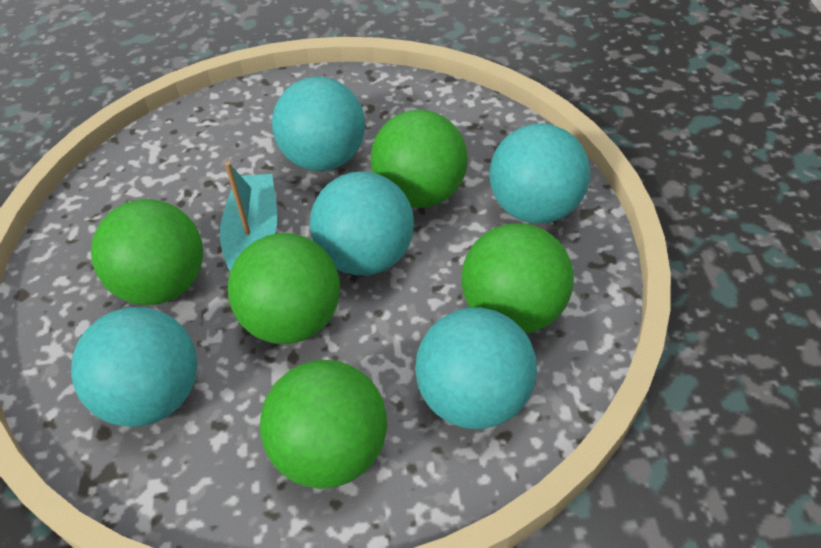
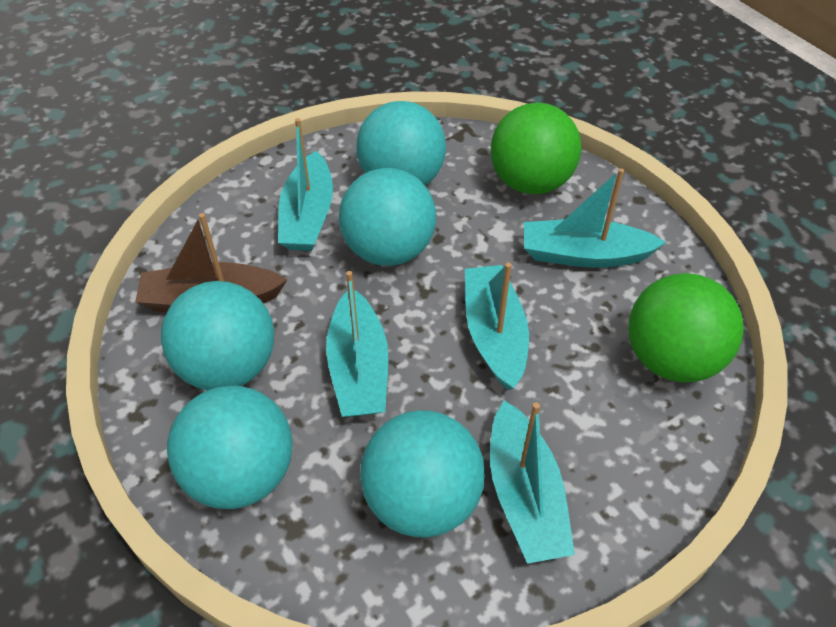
brown boat: none = 0 -> [135,213,287,312] = 1
green ball: [91,199,203,305] [228,233,340,344] [260,360,387,489] [371,110,468,208] [461,223,574,334] = 5 -> [491,102,581,194] [628,273,744,382] = 2
turquoise boat: [220,161,277,271] = 1 -> [278,118,333,251] [326,271,388,417] [465,263,529,390] [490,400,575,564] [524,168,666,268] = 5

